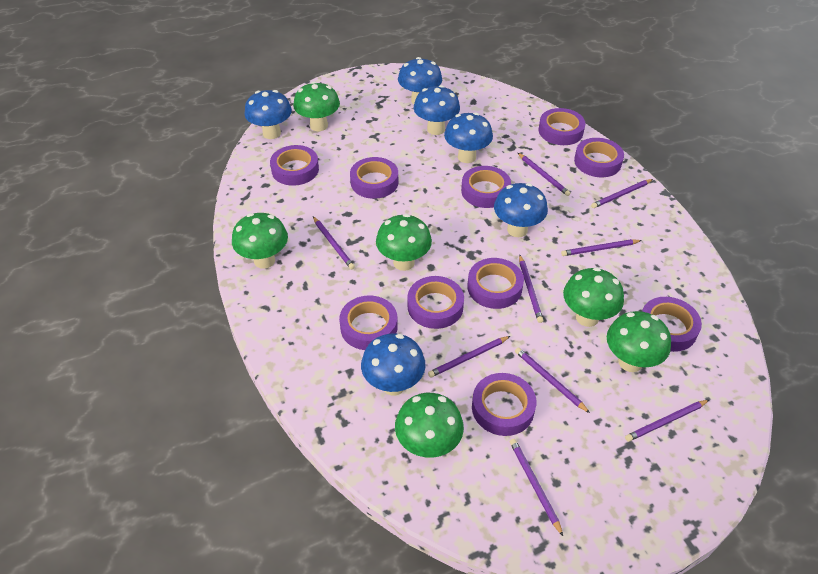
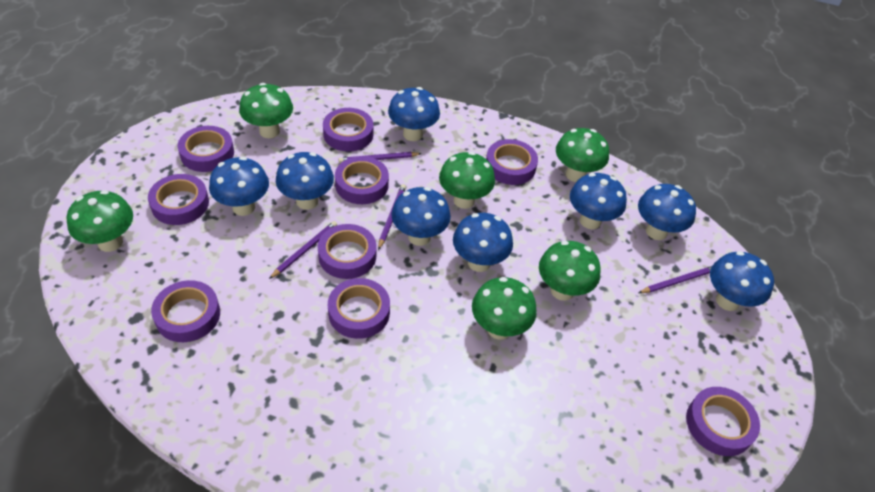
blue mushroom: [245,90,292,139] [361,333,426,395] [398,57,442,104] [414,85,460,135] [444,112,493,163] [494,183,548,237] = 6 -> [209,157,269,216] [276,152,334,210] [388,87,440,141] [391,187,451,246] [453,213,513,272] [570,173,627,230] [638,184,696,240] [710,251,774,311] = 8
purple pencil: [313,217,355,269] [428,336,510,378] [510,439,563,536] [515,347,590,413] [518,153,571,196] [519,255,543,323] [561,239,642,256] [591,179,653,208] [625,400,709,442] = 9 -> [269,221,337,279] [338,152,422,163] [378,184,406,250] [639,266,712,293] = 4
purple tape: [270,145,319,186] [339,296,398,350] [350,157,398,199] [408,276,464,329] [461,166,511,208] [468,258,524,309] [472,373,536,436] [539,108,586,145] [574,138,624,177] [642,297,702,352] = 10 -> [148,174,209,225] [151,280,220,342] [178,126,234,172] [318,224,377,279] [323,108,374,152] [328,278,390,339] [335,156,389,204] [486,139,538,185] [686,387,760,456] = 9

